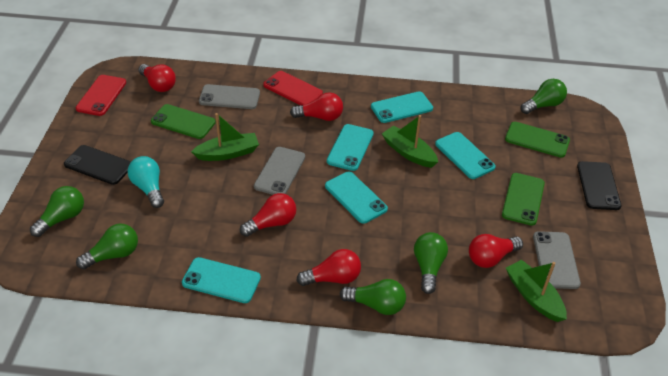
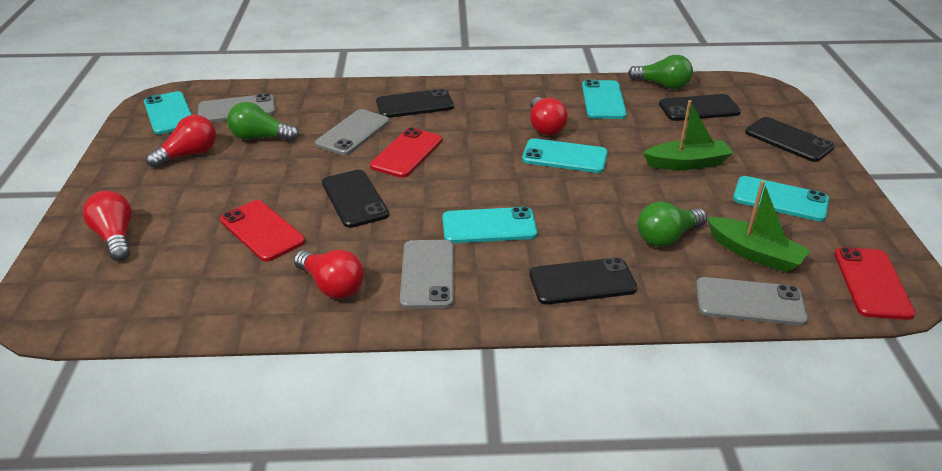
black phone: [64,145,131,185] [577,161,622,210] = 2 -> [322,170,389,228] [376,89,454,118] [529,257,637,304] [659,94,741,121] [745,117,834,162] = 5
green boat: [191,113,259,161] [382,115,438,168] [506,260,567,322] = 3 -> [643,100,733,170] [707,180,811,273] = 2
green light bulb: [30,186,84,237] [76,224,138,269] [339,279,406,315] [414,232,448,294] [521,79,567,114] = 5 -> [227,102,299,141] [628,55,693,89] [637,201,707,247] = 3
green phone: [151,104,216,139] [502,173,545,226] [505,122,570,158] = 3 -> none = 0
grey phone: [199,84,260,109] [254,147,305,195] [533,231,581,289] = 3 -> [198,93,276,122] [315,109,389,155] [400,240,454,309] [696,277,808,326] = 4
red light bulb: [138,64,176,92] [240,193,296,237] [290,92,343,121] [296,249,361,286] [469,234,523,268] = 5 -> [83,191,132,261] [146,115,216,168] [294,250,364,299] [530,97,568,135] = 4
red phone: [75,75,126,116] [263,71,323,105] = 2 -> [220,200,305,262] [370,127,442,178] [834,247,915,320] = 3
turquoise light bulb: [128,156,164,208] = 1 -> none = 0

